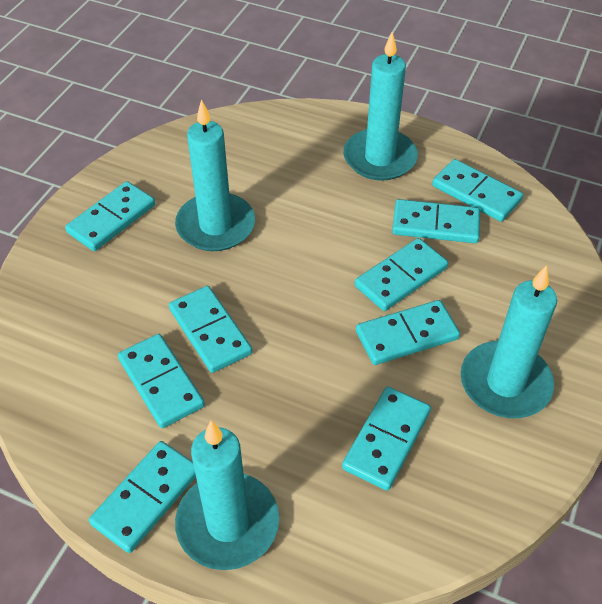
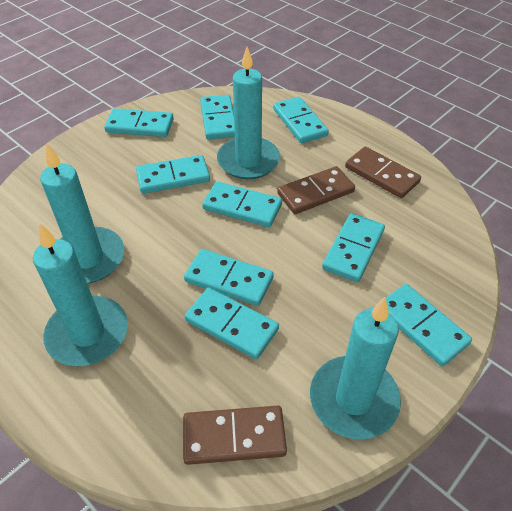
brown domino: none = 0 -> [183,406,287,465] [277,166,355,214] [345,146,421,198] = 3

